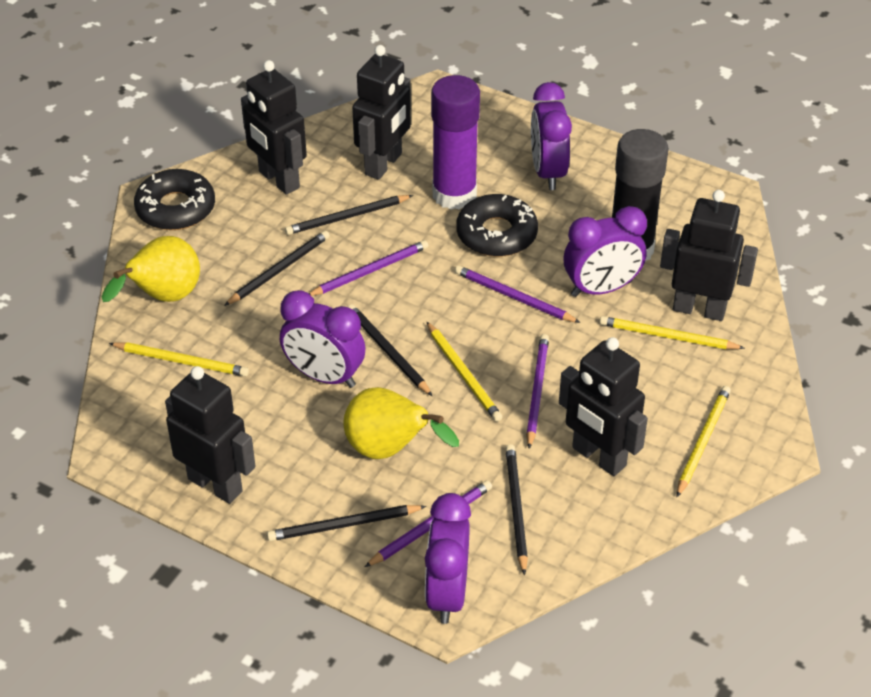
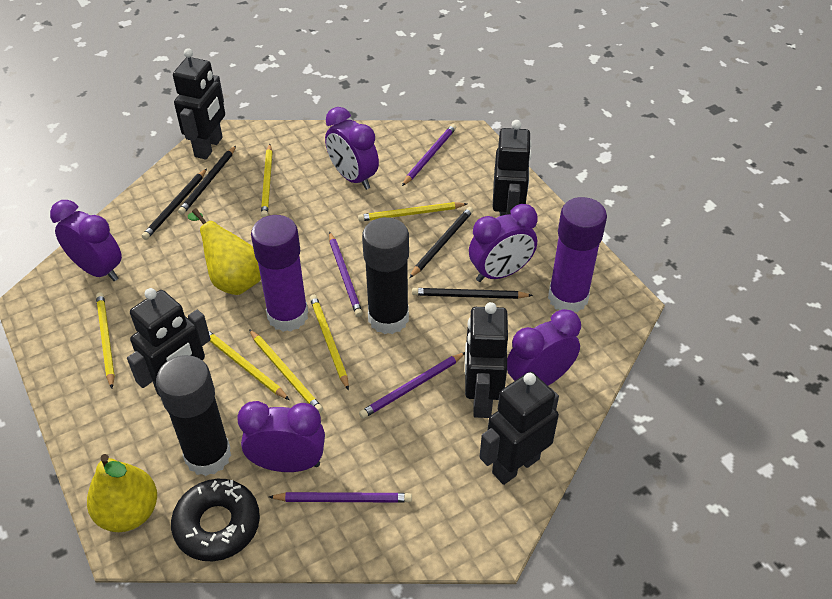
black donut: [134,169,215,230] [456,194,538,257] = 2 -> [171,479,260,561] = 1
black glue stick: [612,129,669,264] = 1 -> [156,355,231,476] [362,217,409,334] = 2
black pencil: [224,231,330,306] [267,505,426,541] [285,195,413,235] [348,304,432,396] [505,444,528,575] = 5 -> [142,168,207,240] [178,146,236,215] [409,207,473,278] [412,288,533,299] = 4
purple clock: [280,290,366,388] [425,493,471,624] [531,82,572,190] [564,206,647,297] = 4 -> [50,200,122,281] [237,401,325,472] [325,107,379,190] [469,204,538,282] [507,309,581,386] = 5
purple glue stick: [431,75,480,210] = 1 -> [251,215,308,332] [548,197,607,312] = 2
yellow pencil: [109,342,249,376] [426,321,502,422] [600,316,745,349] [677,386,731,497] = 4 -> [96,292,115,388] [208,330,289,400] [249,329,323,413] [261,144,272,218] [310,295,349,390] [358,202,467,221] = 6

